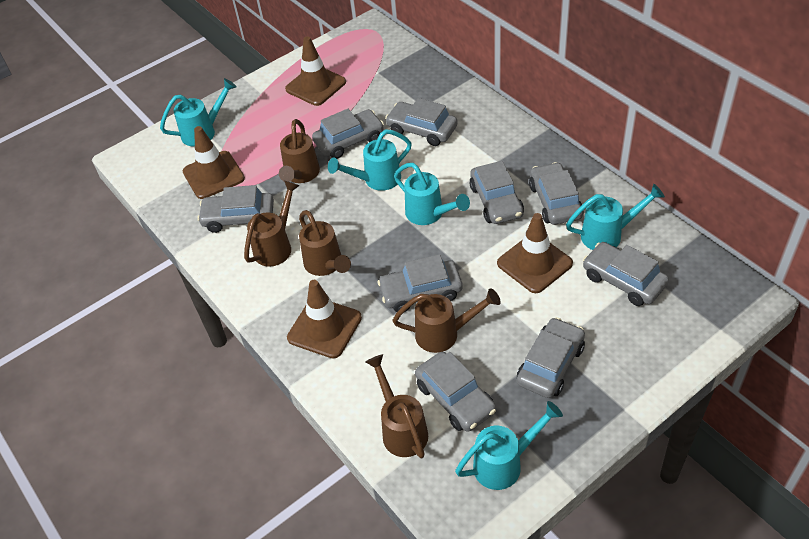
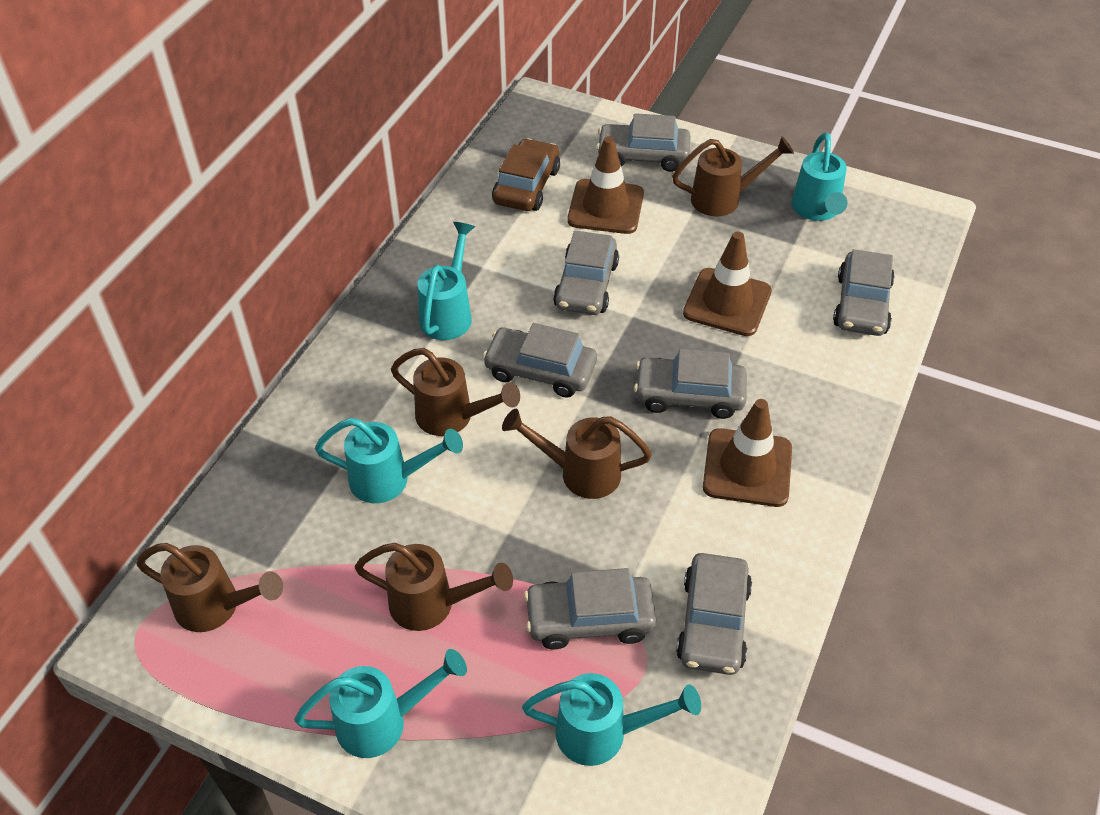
brown car: none = 0 -> [492,138,560,211] = 1
brown traffic cone: [183,126,245,199] [285,36,346,106] [287,280,362,359] [497,213,573,293] = 4 -> [567,136,644,234] [683,231,772,336] [703,399,792,507] = 3
grey car: [197,185,274,233] [312,109,384,159] [377,254,463,312] [385,98,458,146] [415,352,496,432] [470,161,524,224] [517,317,585,398] [529,162,584,225] [583,242,669,306] = 9 -> [483,323,597,398] [524,568,656,649] [553,231,619,315] [596,113,691,172] [634,348,747,419] [676,553,752,675] [833,249,895,336] = 7

